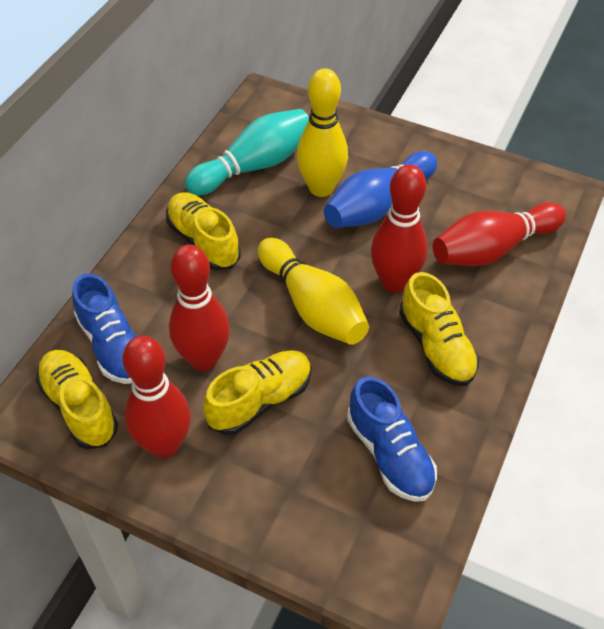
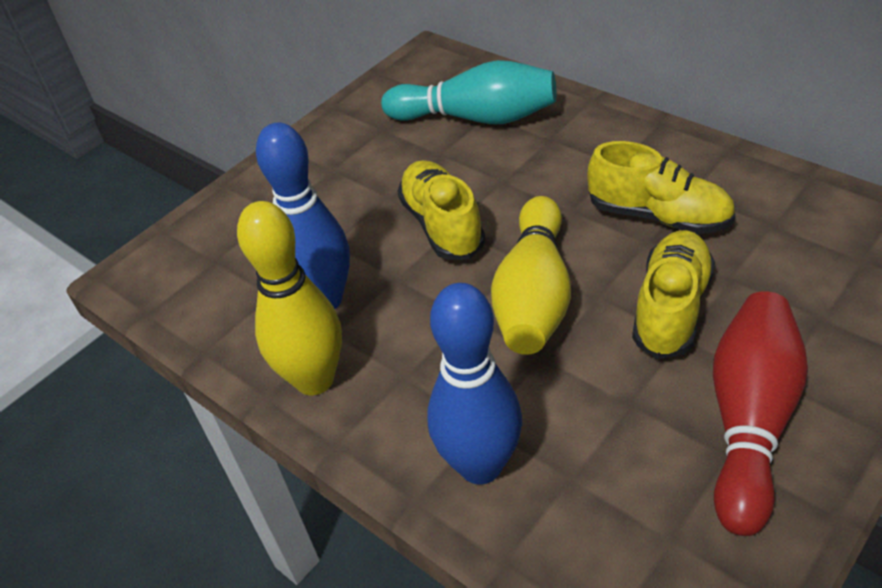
blue bowling pin: [324,151,437,228] = 1 -> [256,123,350,309] [427,283,522,485] = 2
blue shoe: [72,273,137,384] [347,376,437,502] = 2 -> none = 0
red bowling pin: [122,336,191,458] [169,245,230,371] [371,164,428,293] [432,202,566,266] = 4 -> [713,291,808,536] = 1
yellow shoe: [36,350,118,449] [166,192,241,271] [203,350,312,435] [399,272,479,386] = 4 -> [397,160,485,260] [587,141,735,234] [632,230,715,359] = 3

